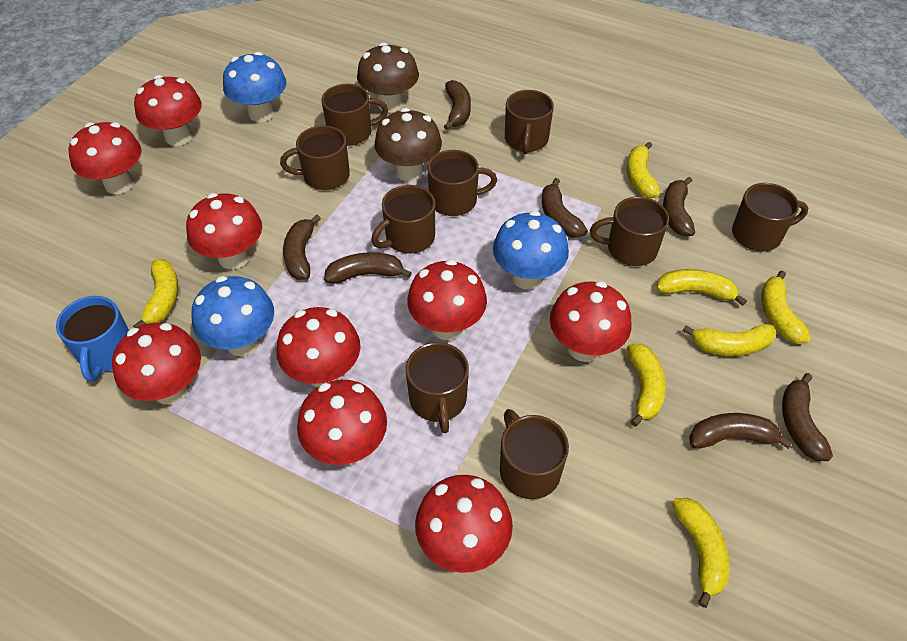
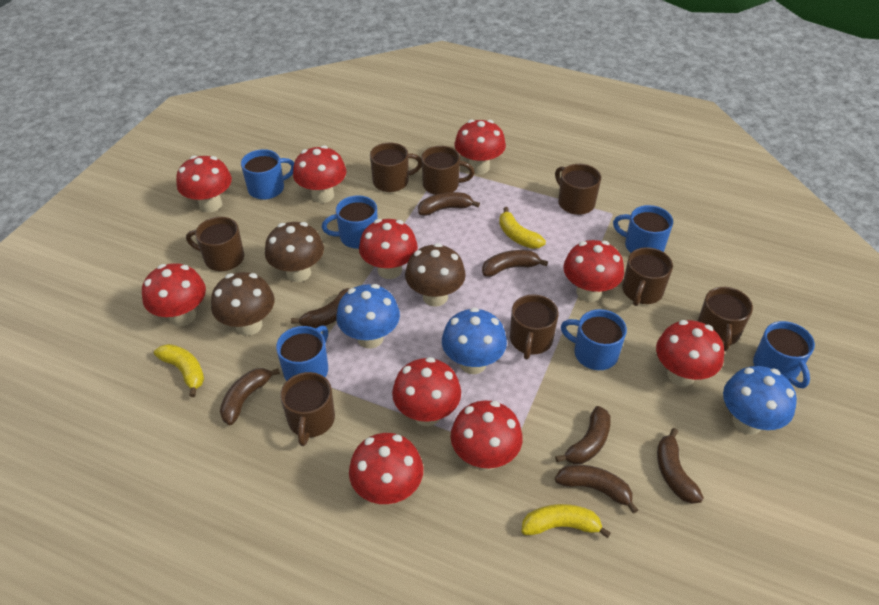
blue mug: [56,296,129,382] = 1 -> [241,149,294,200] [276,325,328,381] [322,195,378,249] [561,309,627,370] [613,205,673,253] [753,321,815,388] = 6
brown mug: [280,125,350,190] [322,84,388,146] [371,185,435,254] [406,342,469,433] [427,150,497,216] [500,409,569,499] [505,90,554,154] [590,197,669,266] [732,183,808,251] = 9 -> [186,217,244,271] [280,372,335,446] [370,142,422,192] [421,146,475,195] [510,294,559,359] [555,164,601,215] [622,247,673,306] [698,287,753,351] = 8
brown mushroom: [357,43,419,112] [374,108,442,182] = 2 -> [211,272,274,336] [265,222,324,282] [405,243,466,307] = 3
red mushroom: [68,122,142,194] [112,322,201,405] [134,75,202,146] [186,193,262,270] [277,307,361,388] [297,380,387,465] [407,259,487,340] [415,475,513,573] [550,281,632,362] = 9 -> [142,263,206,326] [176,156,232,212] [293,145,346,203] [349,433,423,505] [359,219,418,279] [392,357,461,426] [450,400,523,471] [455,119,506,174] [563,240,624,302] [656,320,724,386] = 10
yellow banana: [133,259,178,328] [627,142,660,198] [627,344,666,427] [656,269,747,306] [672,498,730,608] [683,324,776,356] [761,271,811,344] = 7 -> [154,344,204,397] [499,207,546,249] [521,504,611,538] = 3

